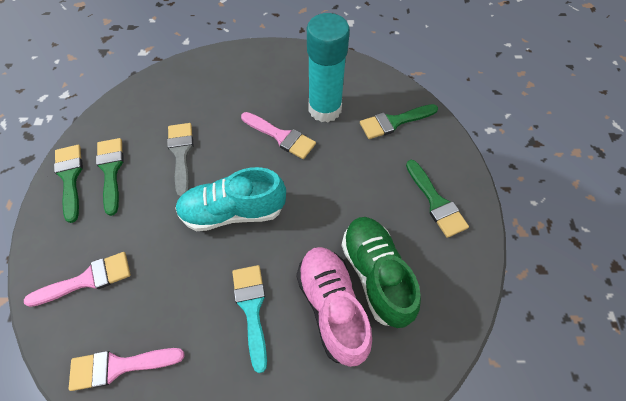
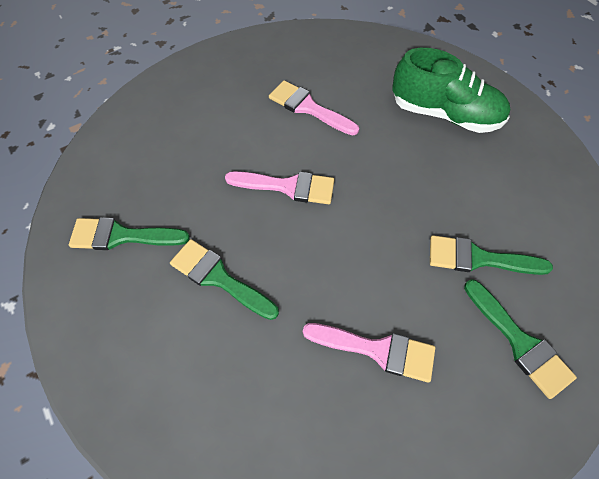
grey brush: [167,123,193,197] = 1 -> none = 0
pink shoe: [296,247,372,367] = 1 -> none = 0
turquoise brush: [232,265,267,373] = 1 -> none = 0
turquoise glue stick: [307,13,350,122] = 1 -> none = 0
turquoise shoe: [175,167,286,231] = 1 -> none = 0

